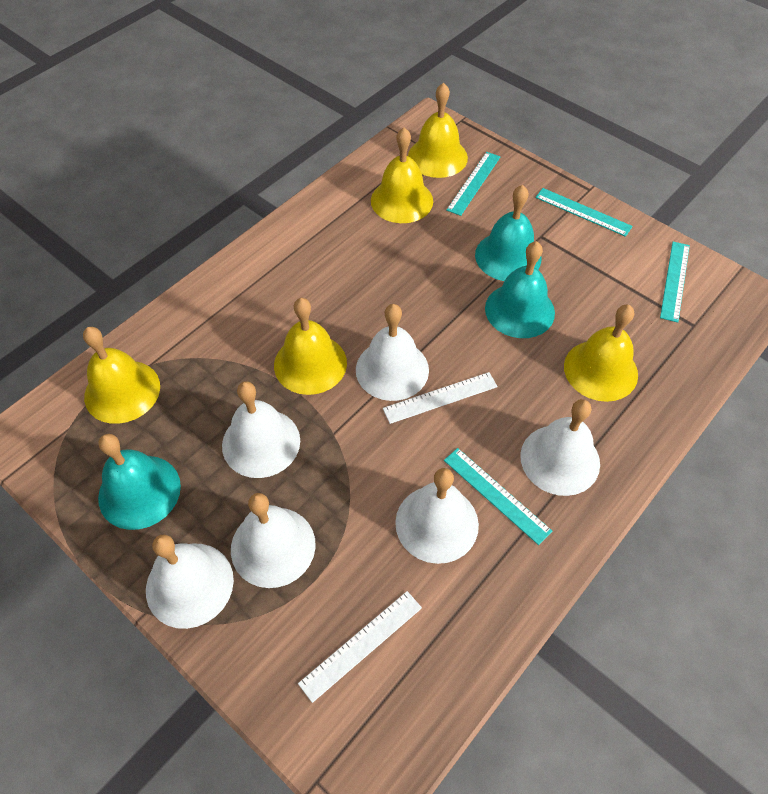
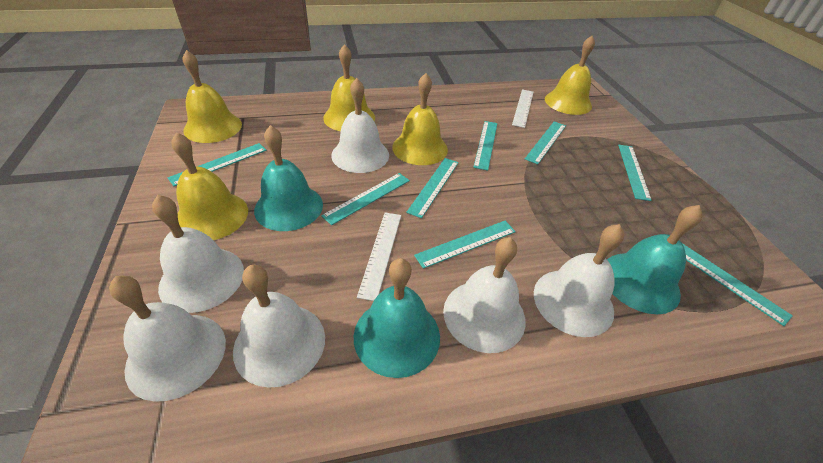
turquoise ruler: [444,448,552,545] [446,152,500,216] [535,188,633,237] [660,242,690,322] = 4 -> [168,143,267,186] [321,173,410,225] [406,158,459,218] [414,221,516,269] [473,121,498,170] [525,121,566,164] [618,145,652,201] [682,243,793,326] = 8

